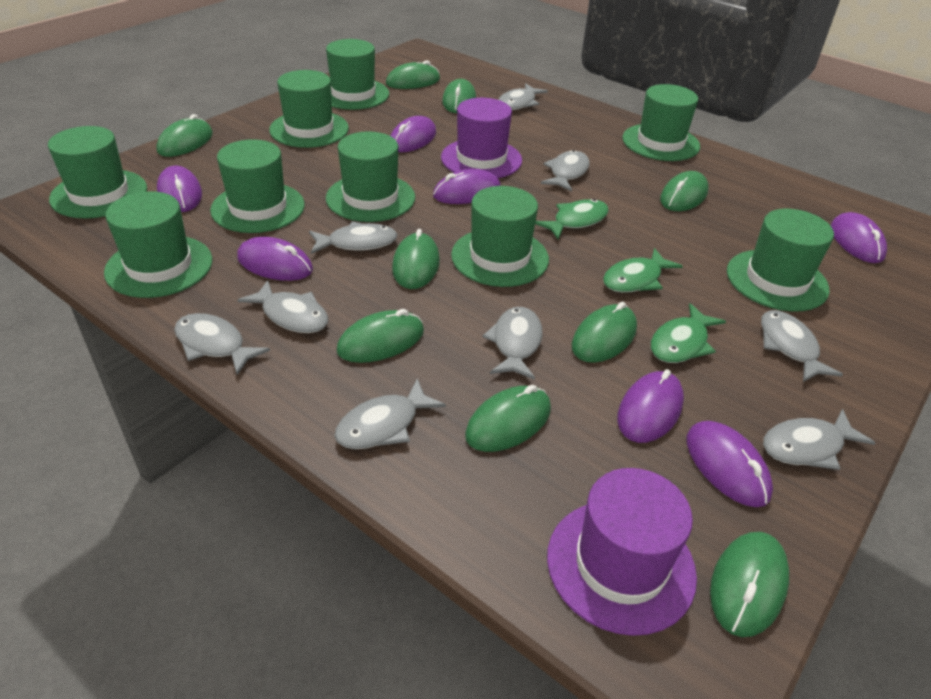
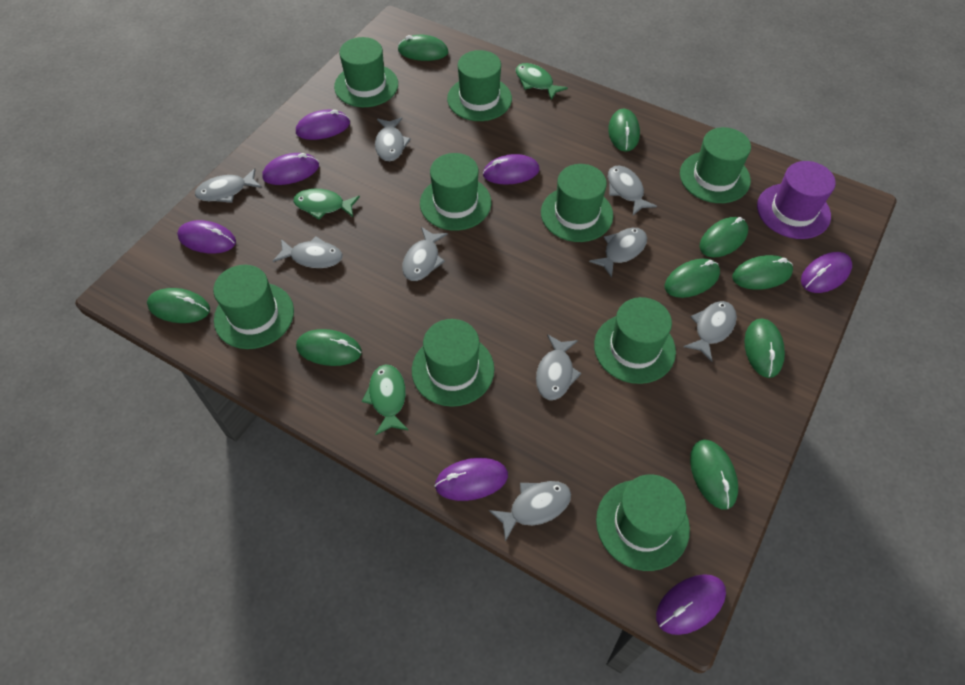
purple hat: [441,98,522,178] [547,468,697,636] = 2 -> [757,161,836,239] = 1

